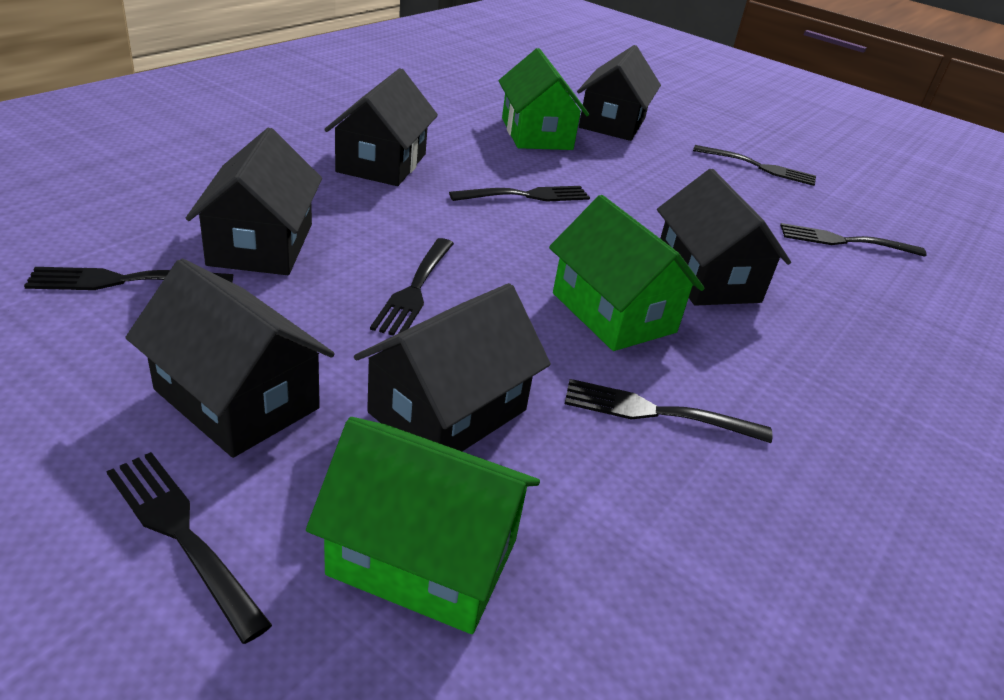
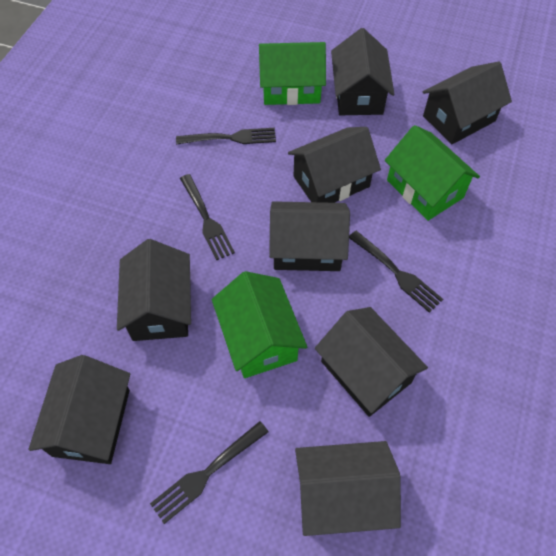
black fork: [24,267,233,290] [107,452,272,644] [370,238,454,336] [449,186,590,202] [565,379,772,443] [693,145,816,186] [780,223,927,257] = 7 -> [150,421,269,524] [176,128,276,145] [180,174,235,260] [349,231,443,313] = 4
black house: [125,259,335,458] [186,128,322,275] [324,68,438,186] [354,283,551,451] [577,45,661,141] [657,169,791,306] = 6 -> [28,355,130,464] [117,239,191,341] [269,201,350,271] [288,127,381,203] [295,441,401,536] [315,307,428,417] [331,28,394,115] [423,62,512,144] = 8

